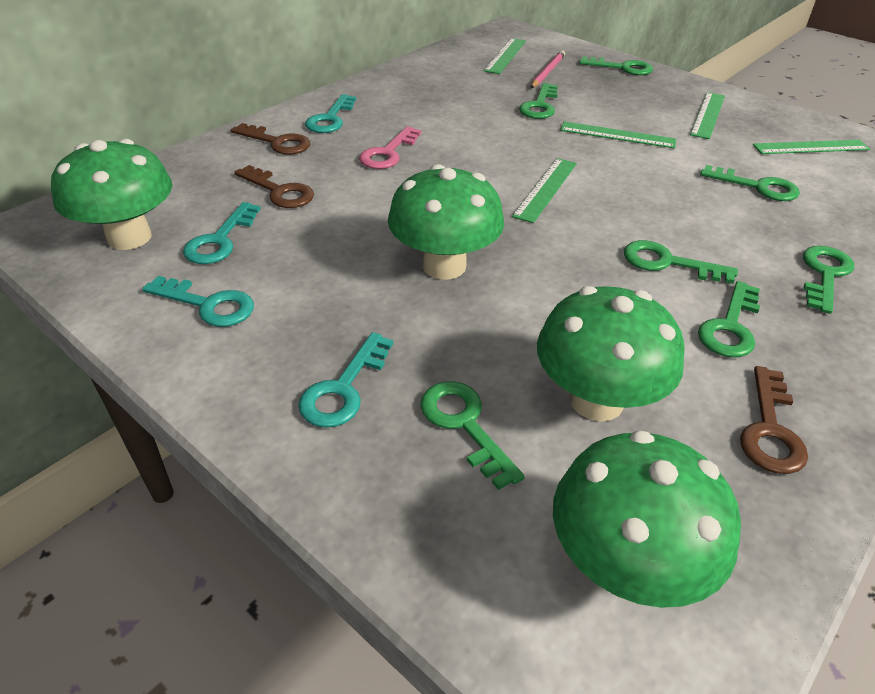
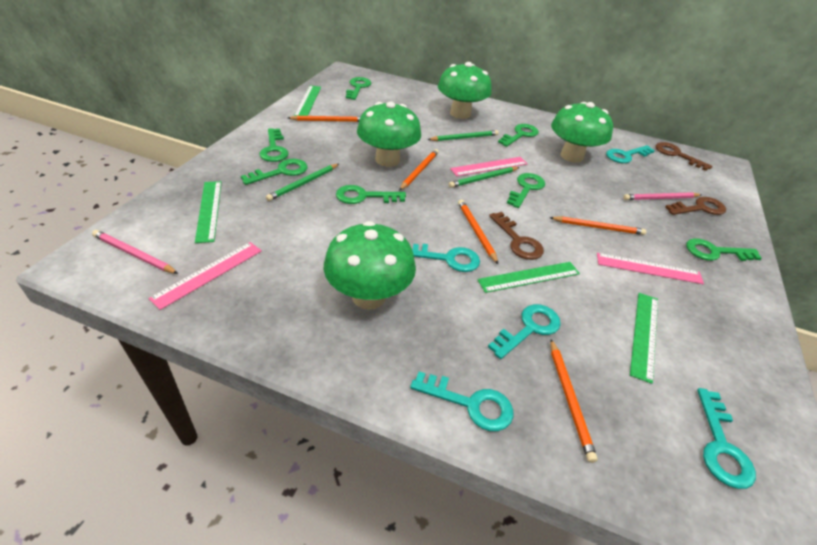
green pencil: none = 0 -> [266,164,339,201] [427,130,499,141] [449,167,520,188] = 3
green ruler: [484,38,526,74] [512,158,577,223] [560,121,676,149] [690,92,725,139] [753,140,870,154] = 5 -> [195,181,222,243] [294,86,321,116] [477,262,580,293] [630,293,658,384] = 4
orange pencil: none = 0 -> [288,116,361,122] [399,149,439,191] [458,200,498,264] [549,216,646,235] [551,339,598,463] = 5
pink key: [359,126,421,169] = 1 -> none = 0
pink pencil: [531,50,565,88] = 1 -> [92,230,178,274] [623,192,701,200] = 2
pink ruler: none = 0 -> [148,242,262,310] [450,157,527,176] [597,253,704,284] = 3
turquoise key: [142,276,254,327] [183,202,261,264] [298,332,393,428] [305,94,356,133] = 4 -> [410,371,513,431] [412,244,480,272] [488,304,561,359] [606,145,655,163] [697,388,756,489] = 5

